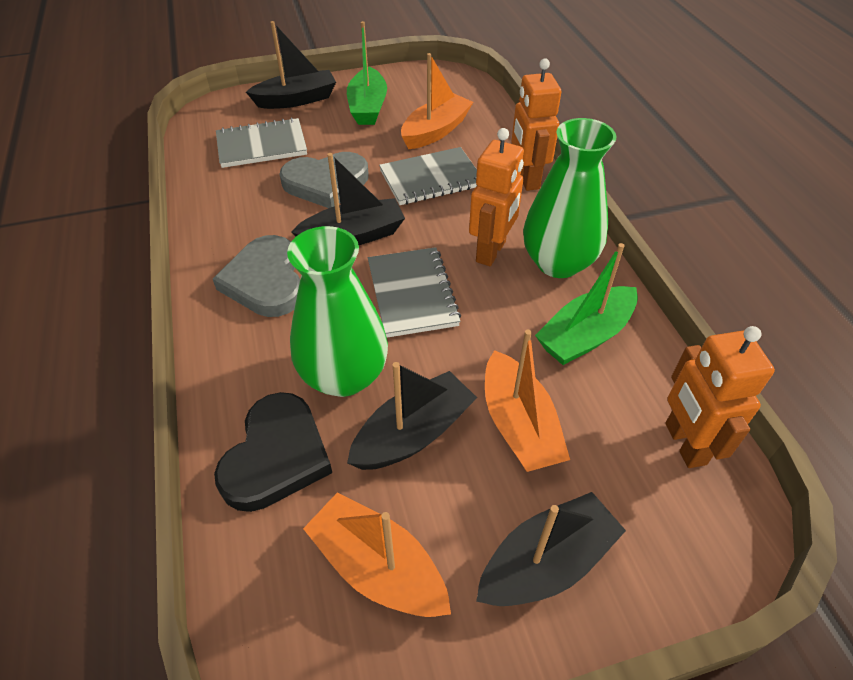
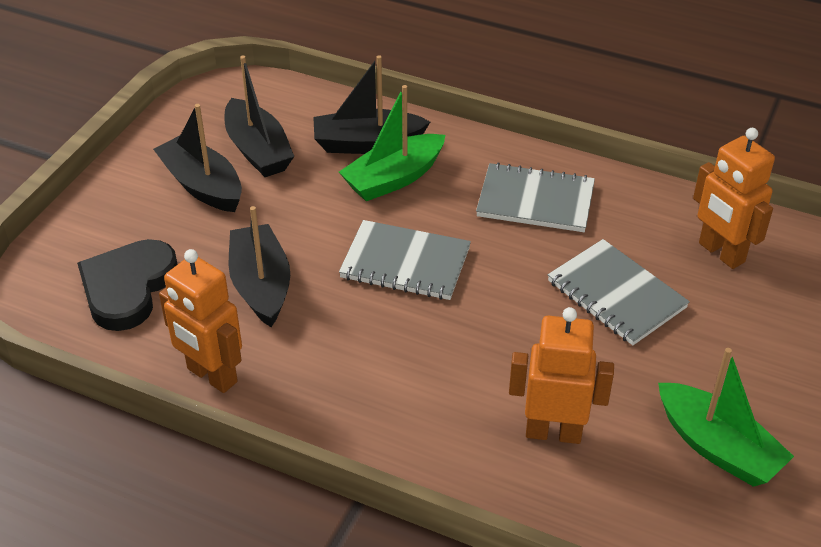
green vase: [287,226,388,397] [523,118,616,278] = 2 -> none = 0
grey heart: [213,235,300,317] [280,152,369,208] = 2 -> none = 0
orange boat: [303,492,451,617] [401,53,473,149] [485,330,570,472] = 3 -> none = 0

